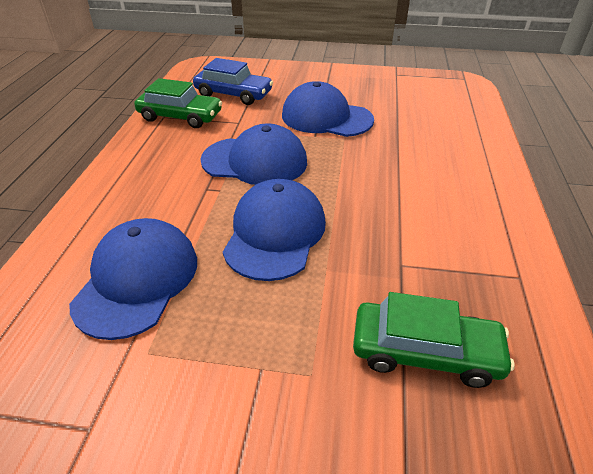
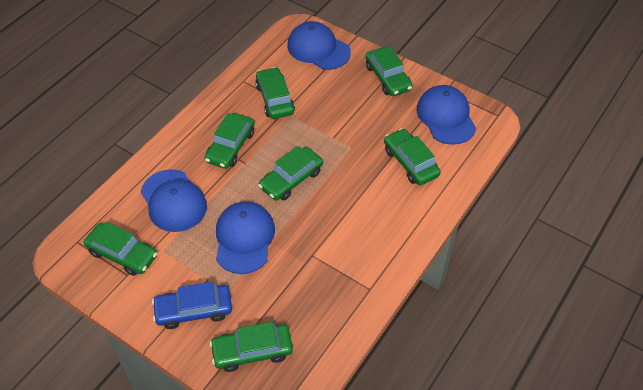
green car: [134,78,222,128] [353,292,515,388] = 2 -> [84,221,157,276] [204,113,255,169] [210,322,293,372] [255,67,295,119] [258,146,323,201] [366,46,413,96] [384,128,441,185] = 7

